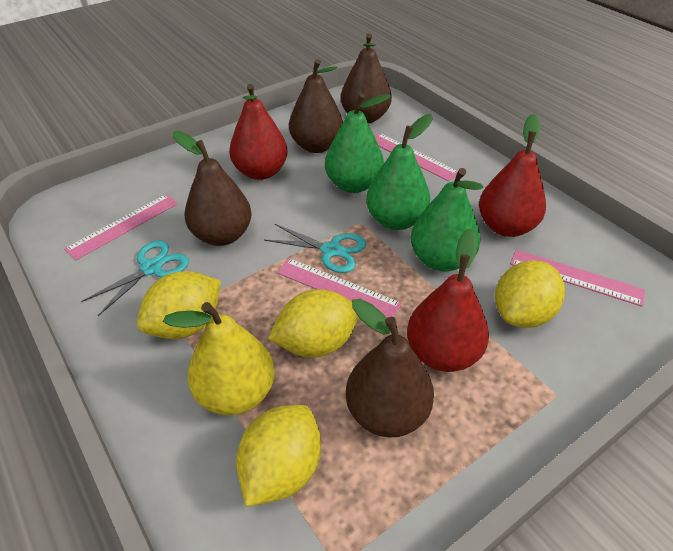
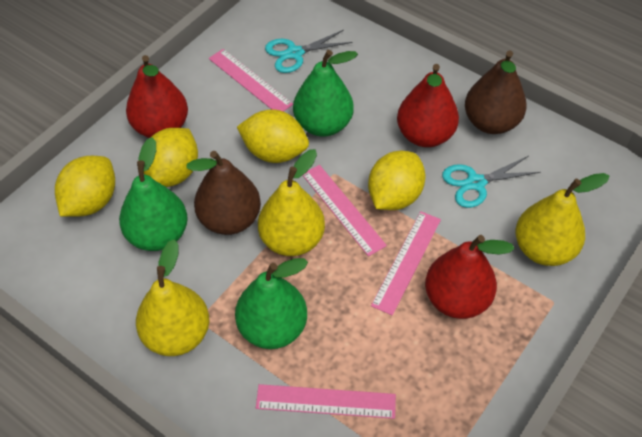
brown pear: [173,131,252,246] [289,59,343,153] [341,34,392,123] [346,299,434,438] = 4 -> [186,151,261,235] [465,51,527,134] = 2
yellow pear: [163,302,275,415] = 1 -> [136,239,209,356] [258,149,325,256] [516,173,609,266] = 3

